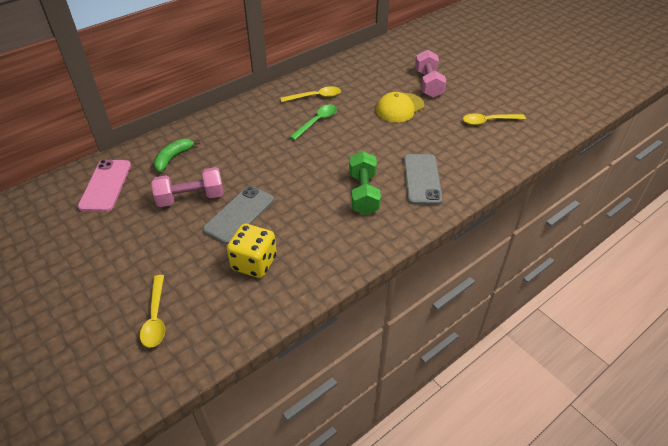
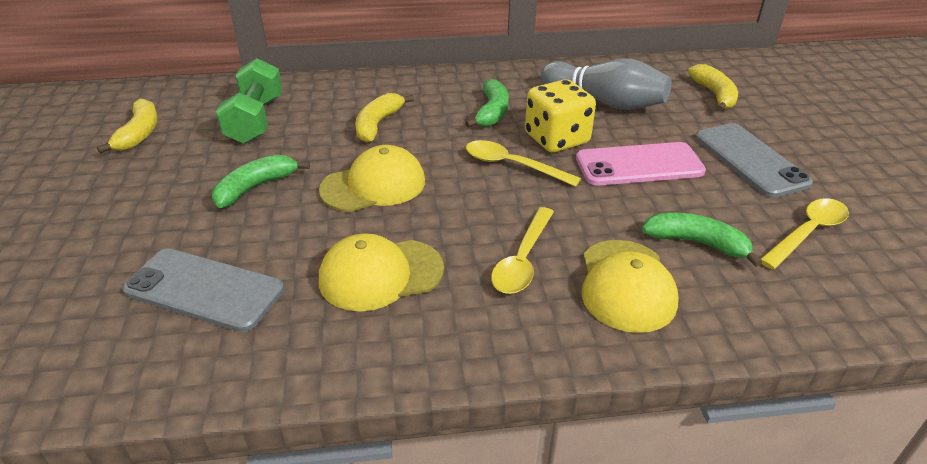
green banana: [154,139,200,172] = 1 -> [212,155,310,208] [465,79,509,128] [642,213,762,267] = 3
green spoon: [290,104,337,140] = 1 -> none = 0
grey bowling pin: none = 0 -> [541,58,672,110] = 1
pink dumbbell: [151,167,224,207] [415,50,446,98] = 2 -> none = 0
yellow banana: none = 0 -> [97,98,158,154] [355,93,414,143] [688,64,738,112] = 3
yellow cap: [376,92,424,123] = 1 -> [319,145,425,212] [319,233,444,312] [582,240,679,333] = 3

